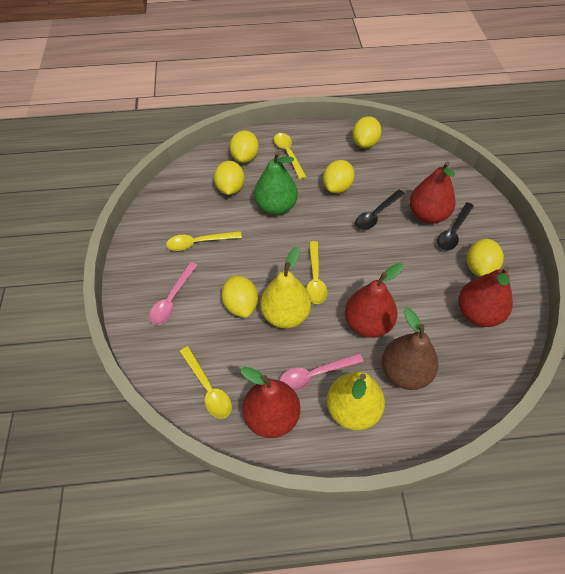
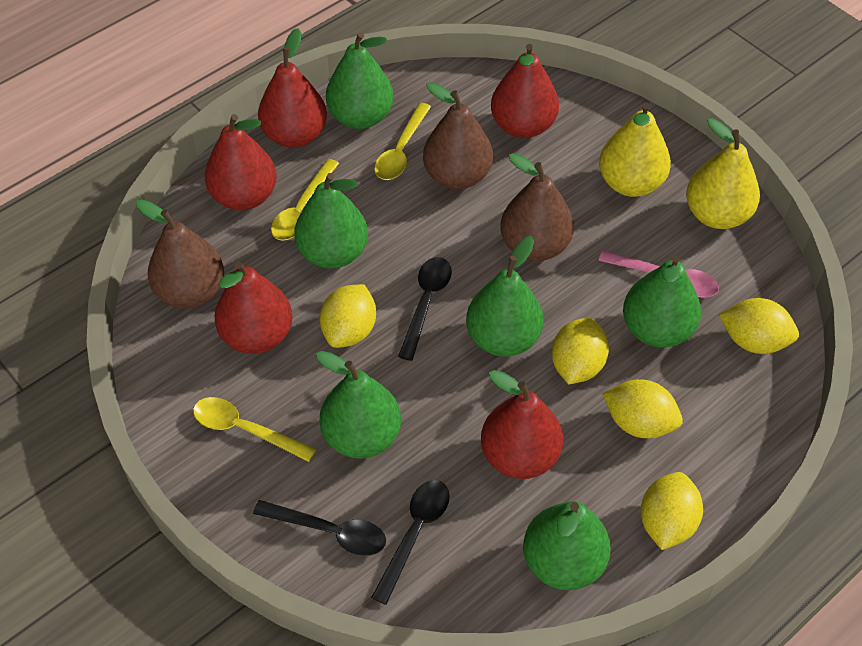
black spoon: [355,190,405,230] [437,202,474,251] = 2 -> [253,500,386,556] [371,480,450,605] [398,257,452,361] = 3
brown pear: [382,308,438,390] = 1 -> [136,199,224,309] [423,82,493,190] [500,153,574,261] = 3
green pear: [254,152,298,215] = 1 -> [294,173,368,269] [316,351,401,459] [326,32,394,129] [466,236,544,357] [523,501,611,590] [623,255,701,348] = 6
pink spoon: [149,262,197,325] [279,353,364,391] = 2 -> [599,250,719,298] = 1
red pear: [240,367,300,438] [345,263,403,338] [409,161,456,224] [458,266,513,327] = 4 -> [205,114,277,210] [215,261,293,354] [258,28,327,148] [481,370,563,479] [491,44,559,138] = 5
yellow lemon: [214,161,245,195] [222,275,258,318] [230,130,259,163] [323,160,355,193] [352,116,381,148] [467,239,504,277] = 6 -> [320,284,376,348] [552,318,609,384] [602,379,683,438] [641,472,703,550] [719,298,799,354] = 5
yellow spoon: [166,231,242,251] [180,346,232,418] [274,133,306,179] [306,241,327,304] = 4 -> [193,397,316,462] [271,159,339,241] [374,103,431,180] = 3

